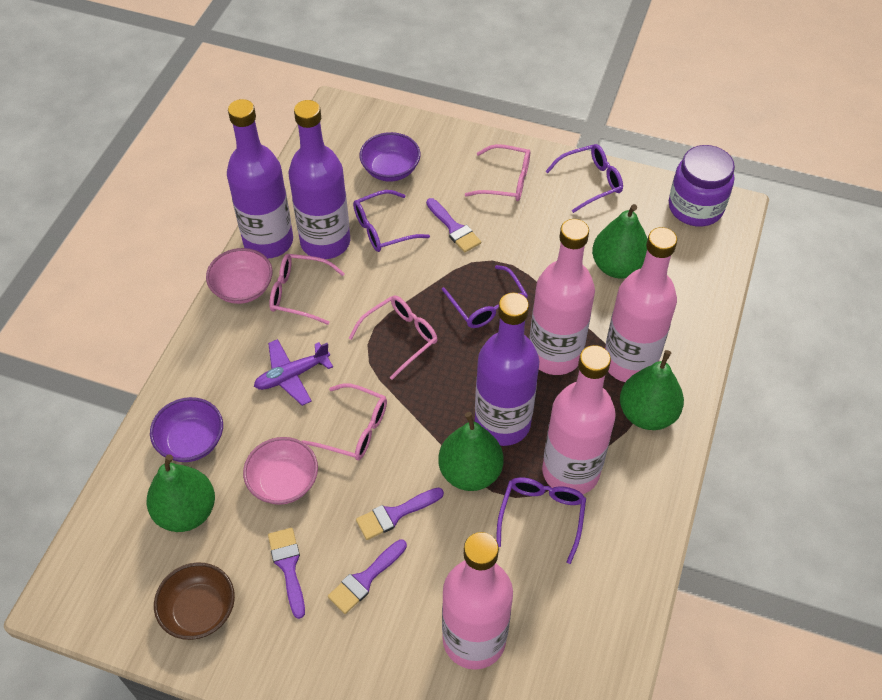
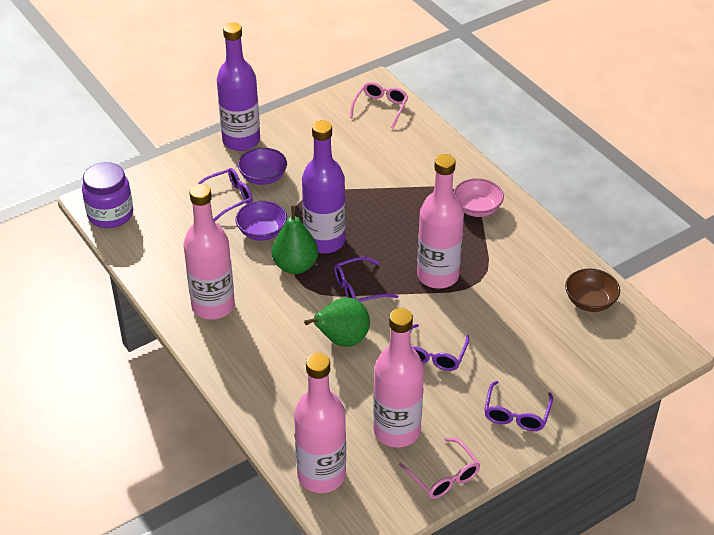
green pear: [147,454,215,532] [438,412,504,491] [592,204,648,279] [620,350,684,430] = 4 -> [272,205,318,274] [304,297,370,347] = 2
pink bowl: [206,248,273,304] [243,437,318,505] = 2 -> [453,178,504,217] = 1
pink glasses: [269,254,345,325] [302,383,387,460] [349,295,437,380] [465,144,530,201] = 4 -> [350,82,408,128] [399,437,480,499] = 2
purple bottle: [227,99,293,259] [289,100,350,259] [475,292,539,446] = 3 -> [217,22,260,151] [302,120,346,253] = 2
purple brush: [268,528,305,619] [328,539,407,614] [356,487,444,540] [426,198,481,252] = 4 -> none = 0
purple plane: [254,339,333,406] = 1 -> none = 0

